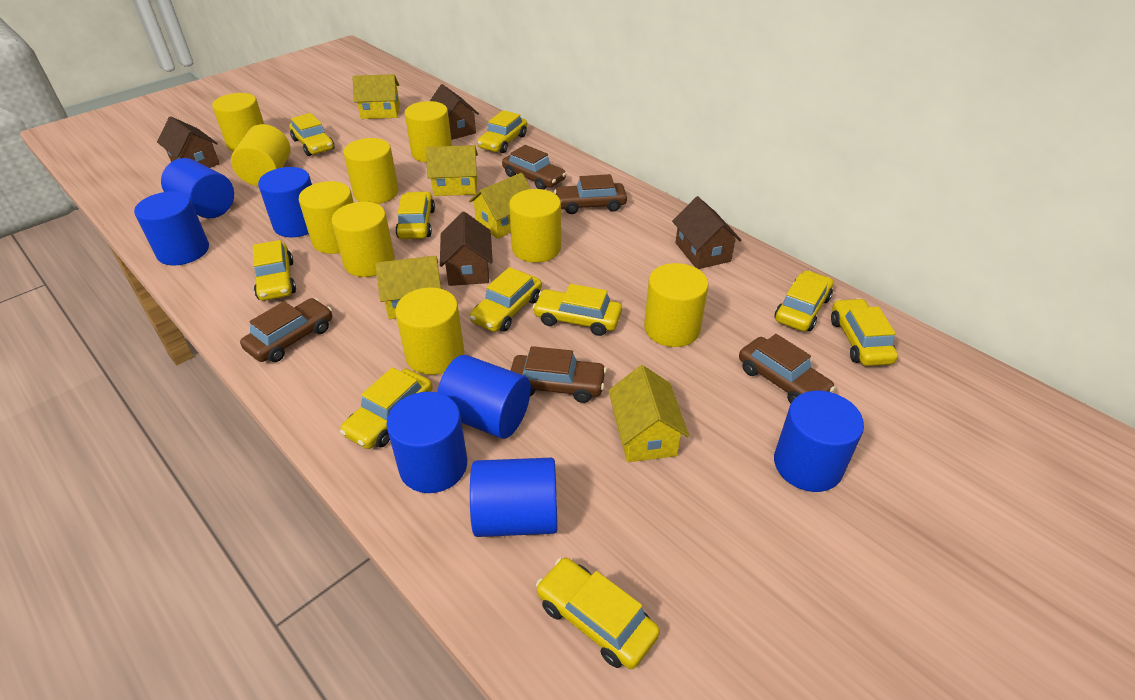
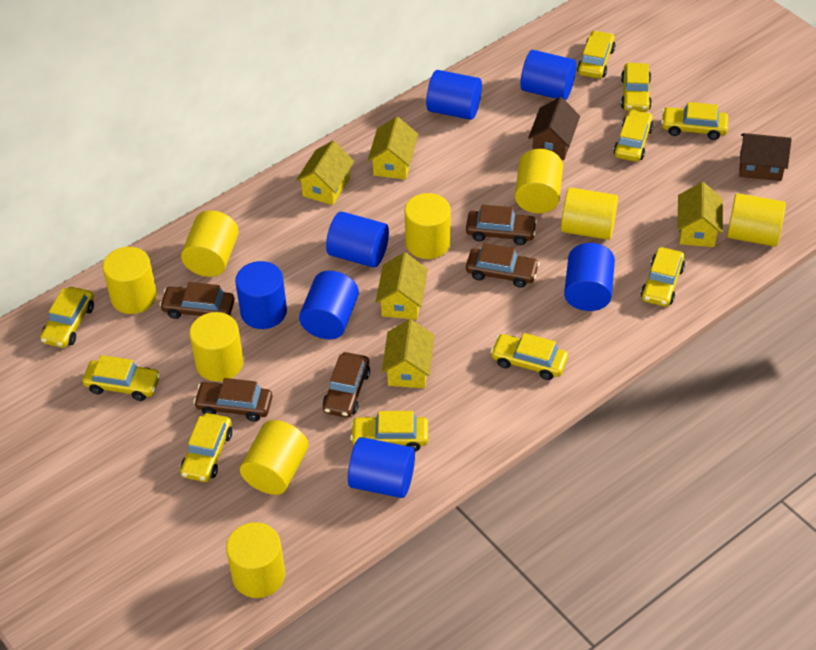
brown house: [157,116,220,168] [430,84,479,140] [440,212,493,286] [672,196,742,269] = 4 -> [528,97,580,160] [739,133,792,181] = 2

